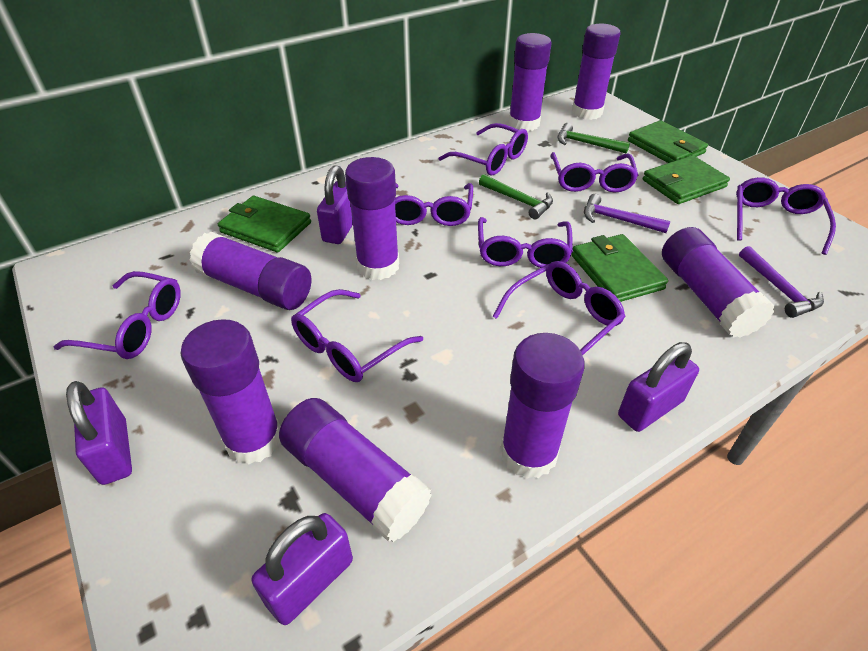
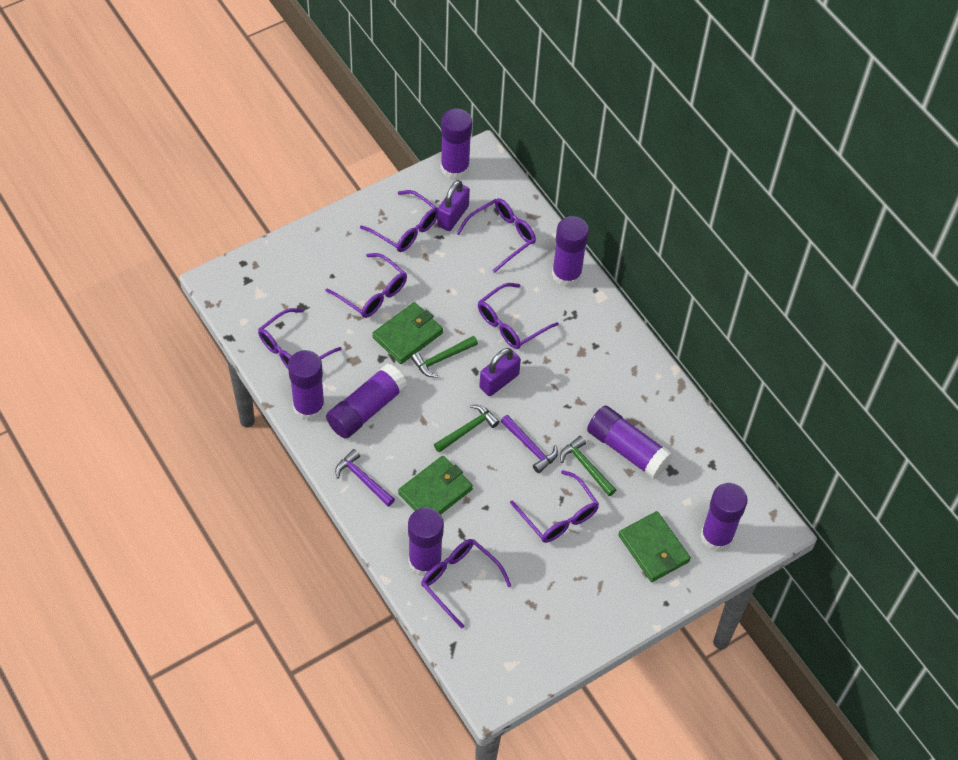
green hammer: [479,174,553,219] [557,123,630,154] = 2 -> [411,336,478,378] [434,405,499,453] [560,436,616,496] = 3
green wallet: [218,196,311,252] [571,234,668,302] [628,120,708,163] [643,155,730,204] = 4 -> [372,302,443,364] [398,456,473,515] [618,511,691,582] = 3
purple glasses: [54,271,181,359] [291,289,423,382] [395,183,473,226] [438,123,528,175] [478,217,573,268] [492,261,626,356] [551,152,639,193] [736,177,836,255] = 8 -> [258,308,342,369] [325,253,407,318] [360,190,438,252] [421,539,511,628] [456,198,536,273] [478,283,559,349] [510,470,599,543] = 7
purple glue stick: [180,319,280,464] [189,232,311,310] [279,398,432,542] [345,157,399,280] [500,333,585,479] [509,33,552,131] [572,24,621,120] [662,227,775,338] = 8 -> [288,350,325,421] [326,363,408,439] [408,508,444,576] [441,108,472,180] [552,216,589,287] [587,405,673,479] [701,483,748,552] = 7
purple padlock: [66,381,132,485] [252,513,353,625] [317,165,353,244] [618,342,699,432] = 4 -> [437,180,470,231] [479,348,521,396] = 2

